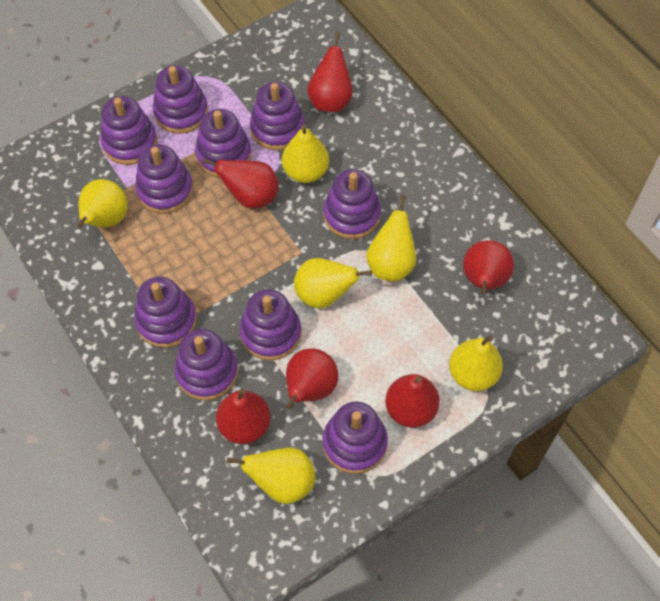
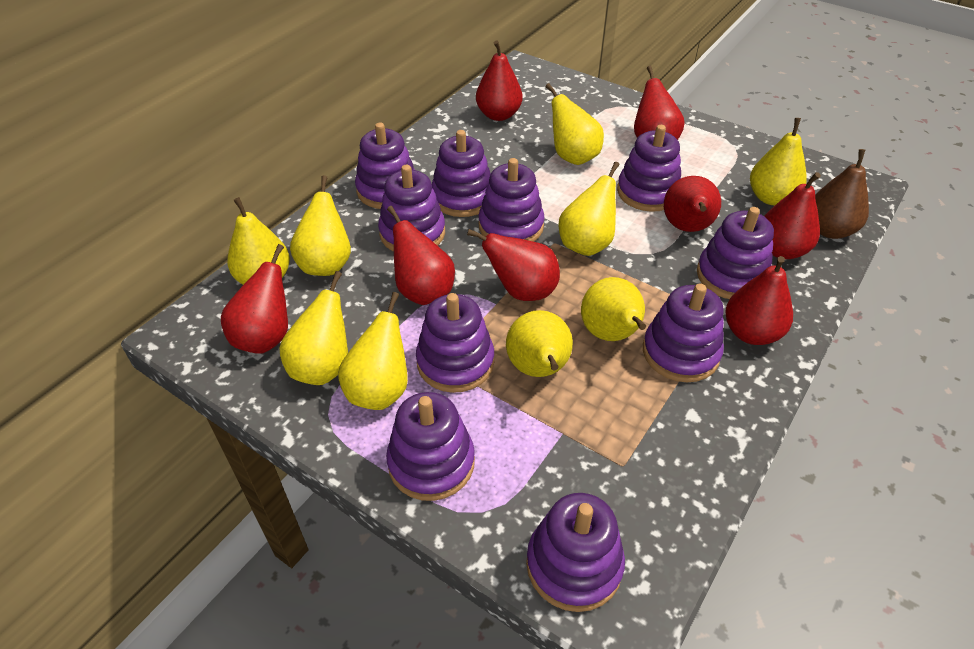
brown pear: none = 0 -> [815,149,869,239] = 1
red pear: [202,159,279,209] [216,389,271,444] [286,348,338,410] [307,32,353,113] [385,374,440,428] [463,240,514,294] = 6 -> [221,244,288,354] [387,206,455,305] [467,229,560,301] [476,41,522,121] [634,66,685,140] [664,176,721,232] [725,256,793,345] [764,172,821,259] = 8
yellow pear: [77,179,128,229] [227,447,315,504] [282,125,329,183] [294,258,372,309] [366,195,416,281] [449,335,503,391] = 6 -> [227,197,290,285] [279,271,348,385] [290,175,351,276] [338,292,408,410] [506,310,573,377] [546,83,604,165] [558,162,619,256] [581,277,646,341] [750,118,807,205] = 9

